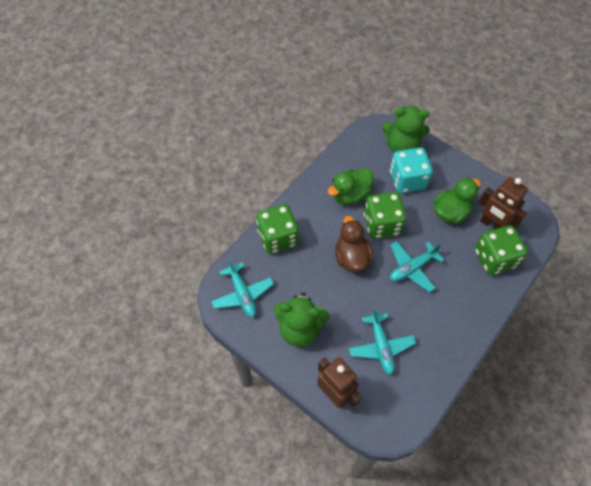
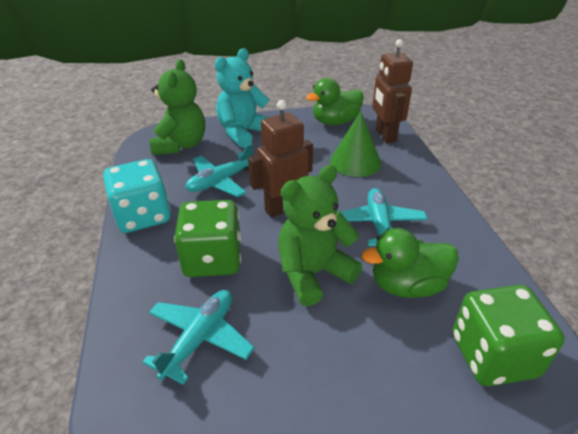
brown duck: [335,216,373,272] = 1 -> none = 0
green cone: none = 0 -> [330,111,381,177] = 1
green dice: [256,204,299,254] [364,192,407,239] [475,225,528,275] = 3 -> [174,200,241,277] [453,285,565,386] = 2
turquoise teddy bear: none = 0 -> [215,48,270,148] = 1

